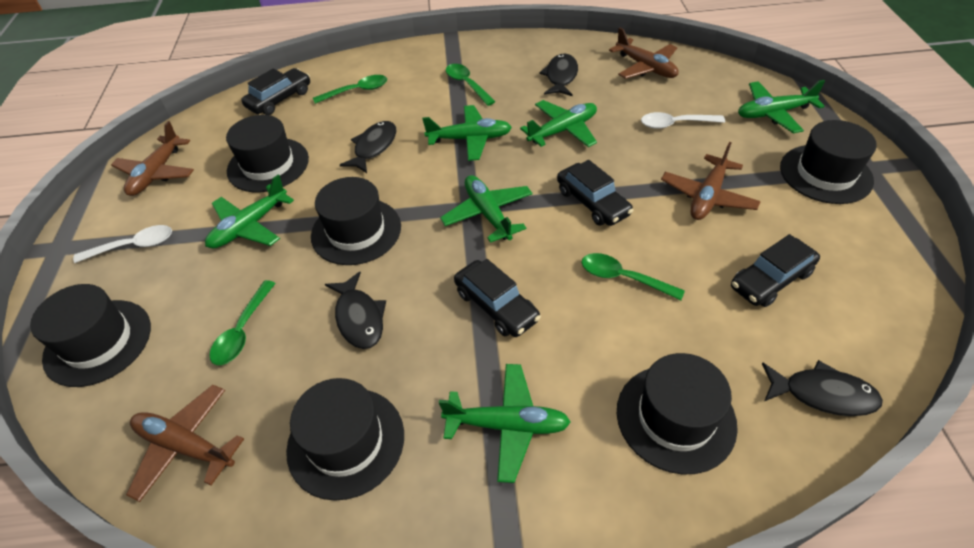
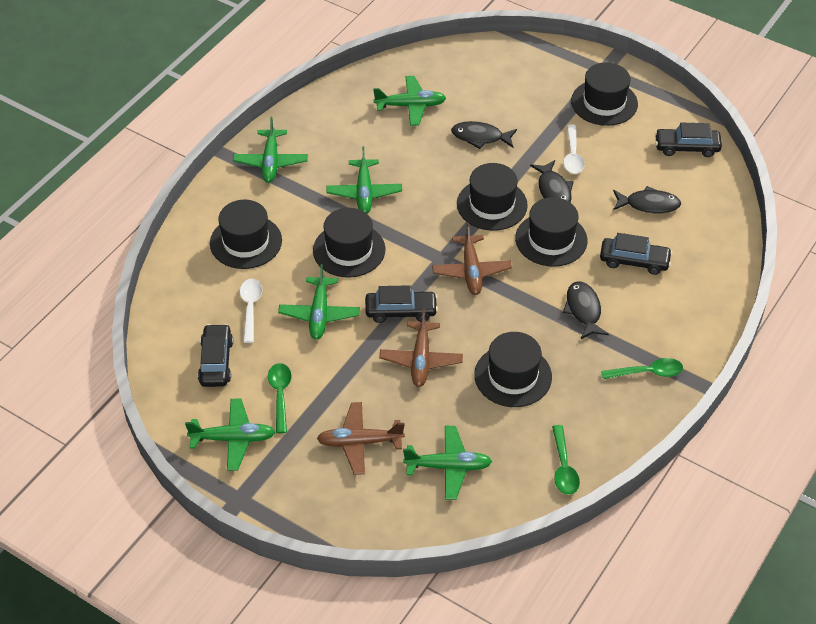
brown plane: [111,121,194,196] [126,385,244,502] [609,27,679,79] [661,142,761,220] = 4 -> [317,402,405,475] [379,309,463,387] [432,223,512,295] = 3
green spoon: [210,280,276,365] [313,75,387,104] [446,64,495,106] [582,253,685,300] = 4 -> [268,363,292,433] [552,425,580,495] [601,358,683,379] = 3

